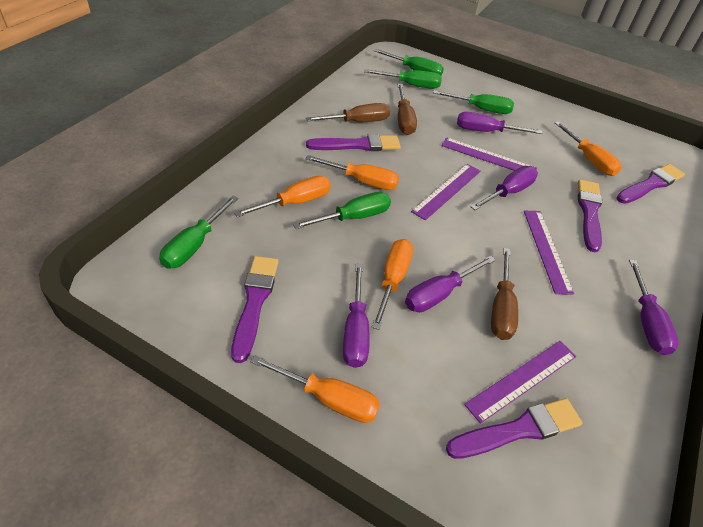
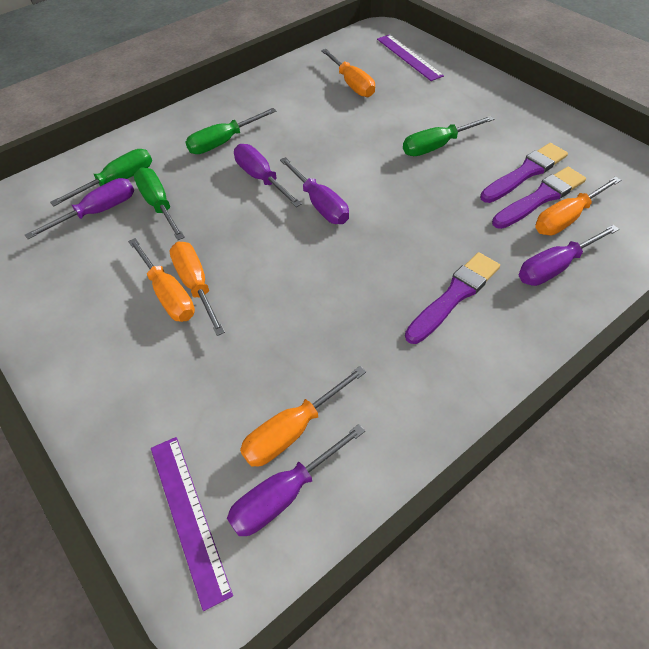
brown screwdriver: [306,103,390,122] [397,84,417,135] [491,248,518,340] = 3 -> none = 0
green screwdriver: [159,196,238,269] [293,192,391,229] [364,69,442,89] [373,49,444,76] [433,90,514,114] = 5 -> [50,149,152,206] [134,167,185,240] [185,108,276,154] [403,116,494,156] = 4
purple brush: [231,256,279,363] [306,134,401,151] [446,398,582,459] [578,180,602,252] [616,164,685,204] = 5 -> [405,252,500,344] [480,143,568,203] [492,167,586,229] = 3
purple ruler: [411,164,481,220] [441,137,537,171] [464,341,576,424] [524,211,574,295] = 4 -> [151,437,233,611] [377,35,444,81] = 2

